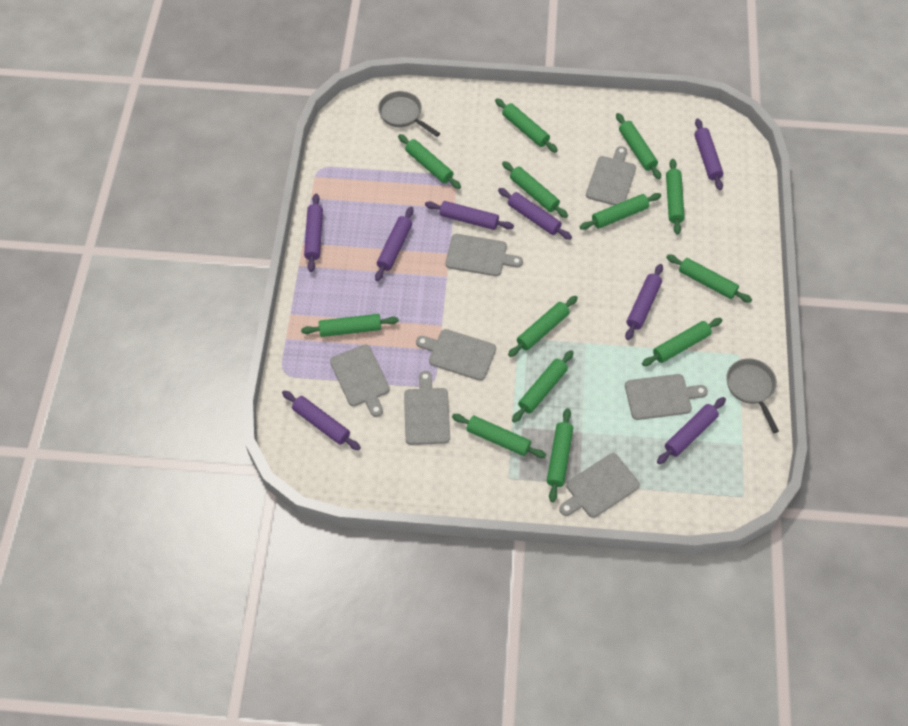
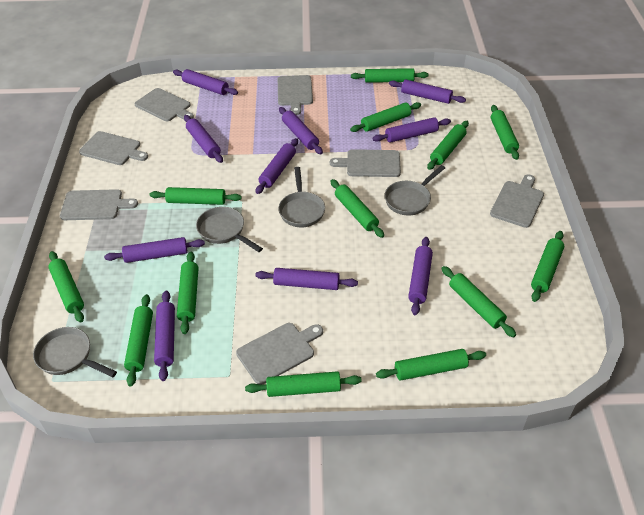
grey pan: [378,91,440,137] [726,358,779,433] = 2 -> [33,327,117,377] [196,207,263,252] [278,167,325,227] [384,165,445,215] = 4
purple rolling pin: [282,391,361,450] [304,194,323,272] [375,207,414,281] [425,201,514,230] [498,188,572,240] [625,264,663,340] [657,397,726,464] [694,119,723,190] = 8 -> [104,237,205,263] [154,291,175,381] [173,69,238,95] [184,115,223,163] [255,268,358,290] [256,138,298,194] [279,107,323,154] [372,117,451,143] [389,79,466,104] [408,237,433,315] = 10

